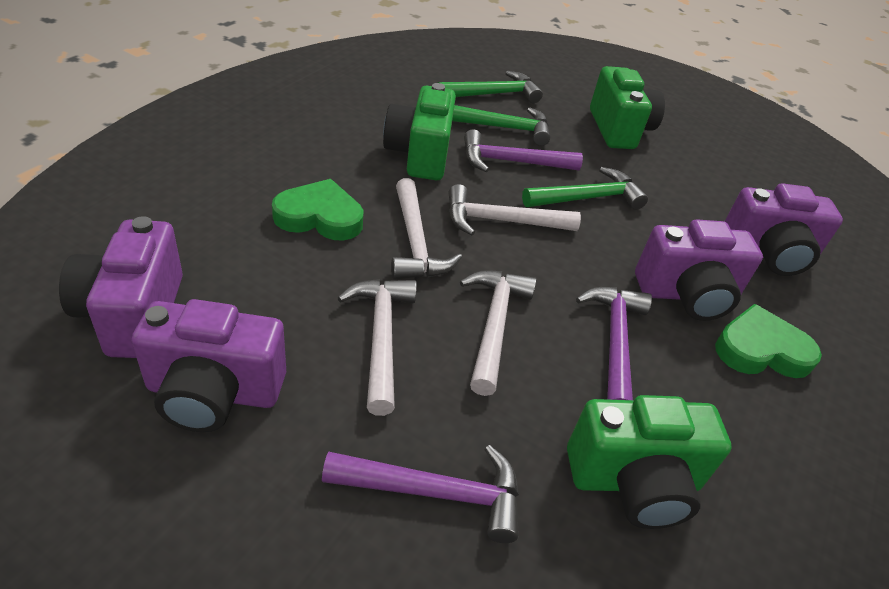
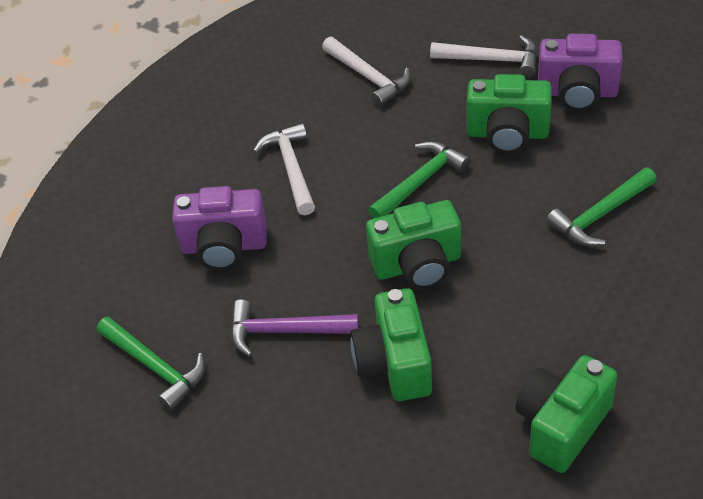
green camera: [383,83,456,180] [567,395,732,529] [590,66,665,149] = 3 -> [350,288,432,401] [366,200,461,289] [467,74,552,154] [515,355,617,473] = 4
green heart: [272,179,363,241] [715,304,822,378] = 2 -> none = 0
purple camera: [59,216,183,358] [132,299,286,432] [635,219,763,321] [724,183,843,276] = 4 -> [172,186,267,270] [538,34,623,111] = 2
purple hammer: [322,445,519,543] [464,129,583,172] [576,287,652,400] = 3 -> [230,299,359,357] = 1
white hammer: [338,279,417,416] [391,178,462,280] [449,184,581,236] [460,270,536,396] = 4 -> [253,123,315,216] [322,36,411,107] [430,35,538,78] = 3

